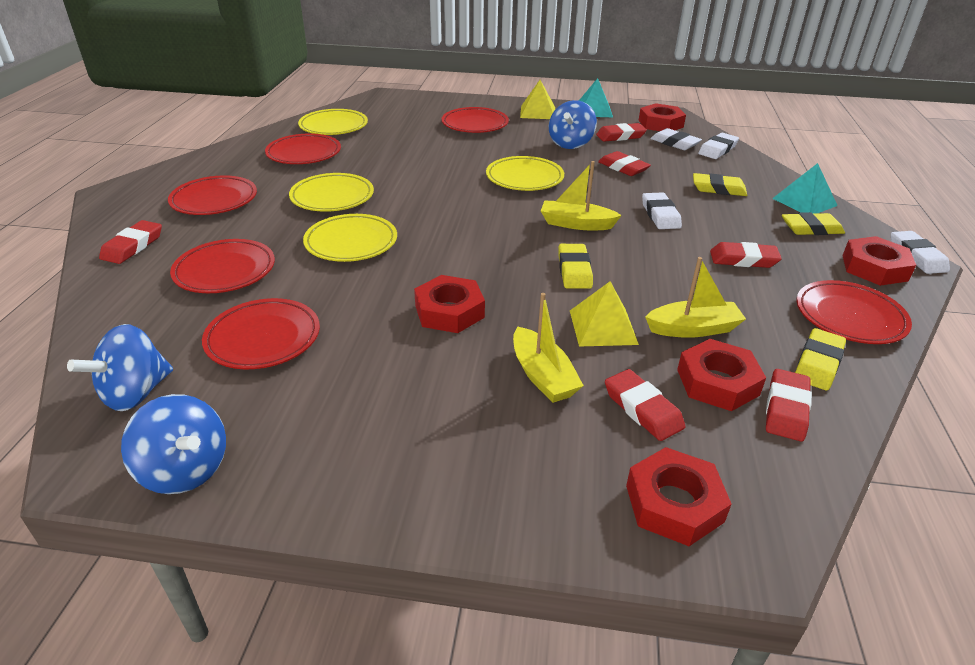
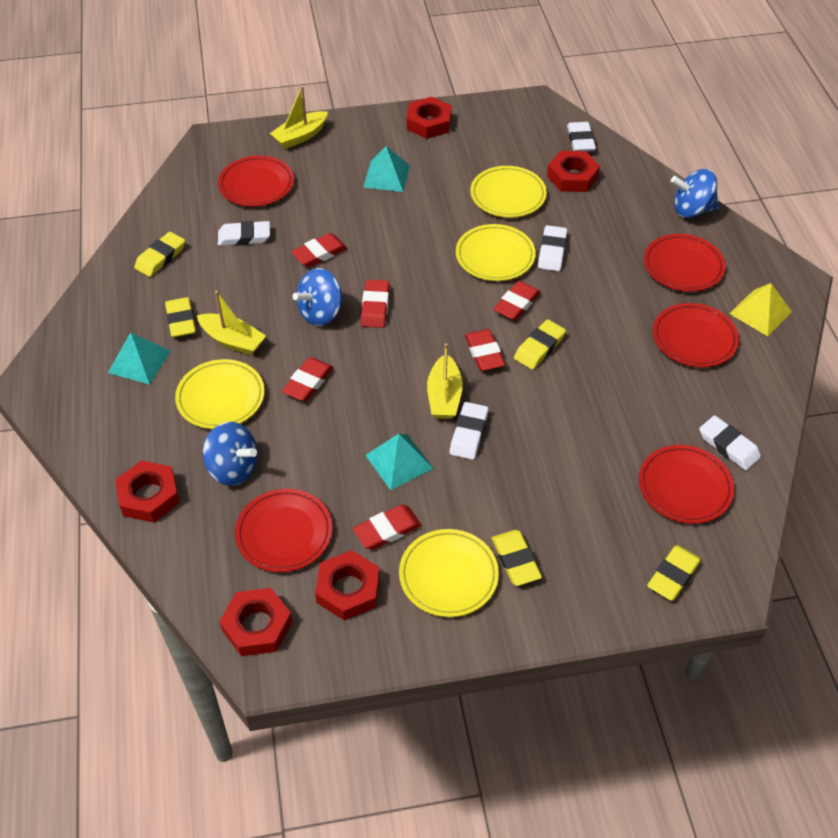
red plate: [168,175,257,215] [170,239,275,293] [202,298,320,369] [265,133,341,164] [442,107,509,133] [796,280,912,344] = 6 -> [218,156,294,207] [235,489,332,572] [639,445,734,524] [644,234,725,292] [653,303,739,367] = 5
turquoise pyramid: [579,78,613,117] [772,163,838,214] = 2 -> [108,332,171,385] [363,146,410,192] [365,434,434,490] = 3
white eraser: [642,192,682,229] [650,128,702,150] [698,133,739,159] [891,231,950,274] = 4 -> [218,221,270,246] [450,402,489,460] [538,225,567,271] [567,122,596,152] [699,415,761,470] = 5
yellow eraser: [558,244,593,289] [693,173,747,196] [782,212,845,235] [795,328,846,391] = 4 -> [134,232,185,277] [165,297,196,337] [491,530,542,586] [514,319,566,370] [647,545,701,601] = 5
yellow pyramid: [520,80,555,119] [570,281,639,347] = 2 -> [729,283,792,336] = 1

